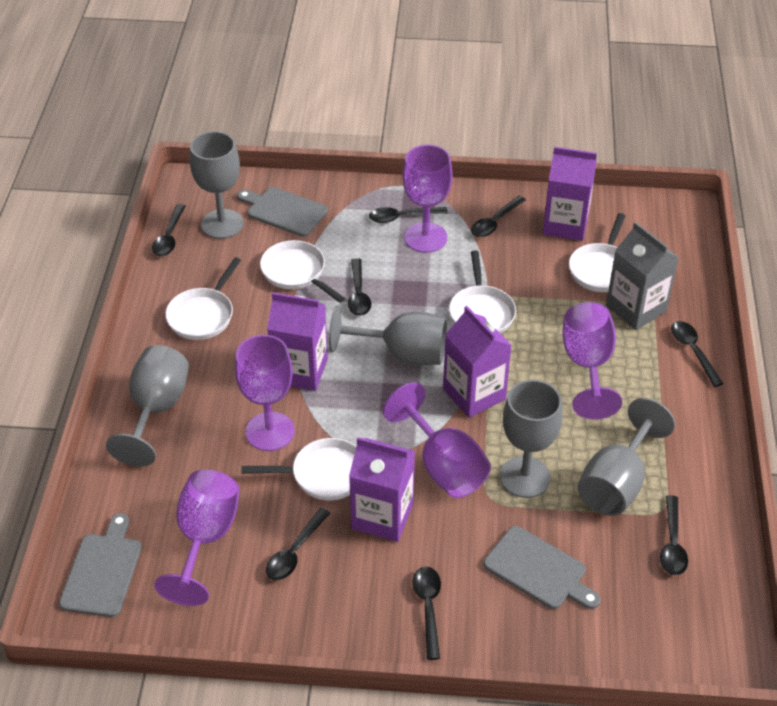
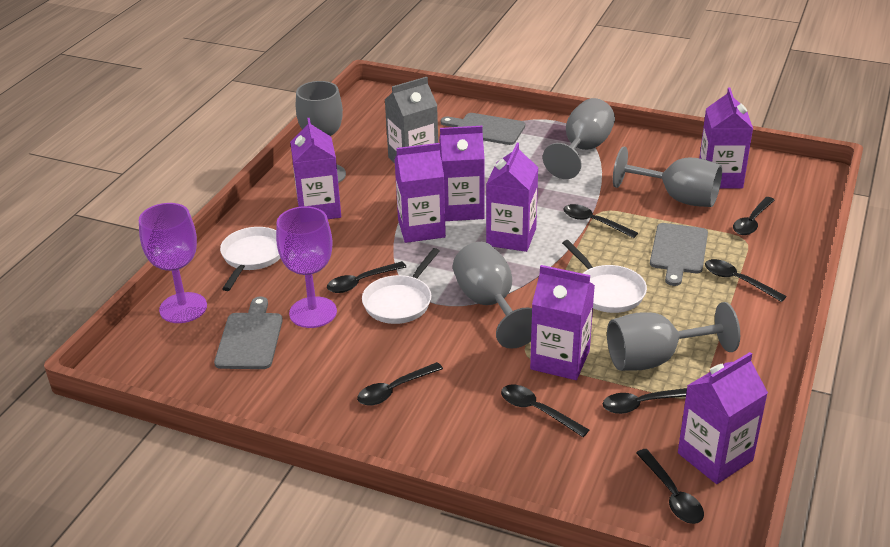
purple carton: [267,292,328,391] [349,437,415,542] [443,306,512,418] [543,147,597,241] = 4 -> [290,118,341,219] [394,143,446,243] [439,126,485,221] [486,143,539,252] [530,265,595,380] [678,352,768,484] [699,87,753,188] = 7
purple goblet: [154,469,240,606] [235,335,295,451] [383,382,491,498] [403,144,453,253] [562,302,622,419] = 5 -> [139,203,207,323] [276,206,337,328] = 2
white pan: [165,257,241,340] [242,438,356,500] [260,240,345,303] [449,250,516,334] [569,213,625,292] = 5 -> [220,227,280,291] [362,248,439,324] [562,240,647,313] = 3

